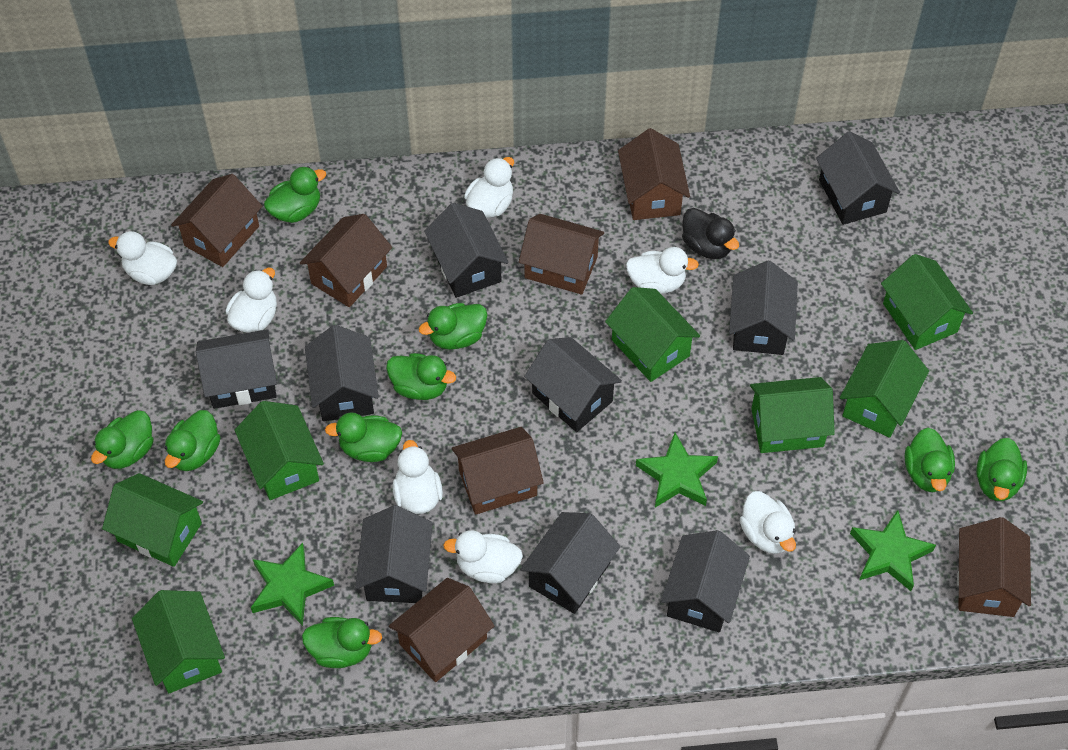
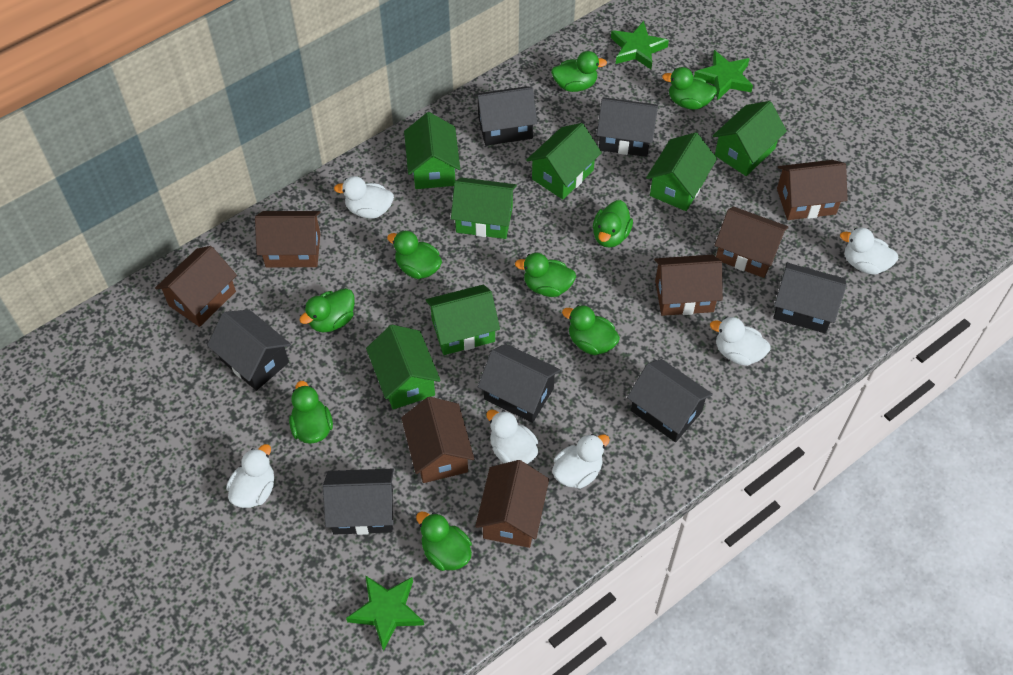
black duck: [682,208,739,259] = 1 -> none = 0
black house: [196,329,277,409] [305,325,379,421] [355,505,433,603] [424,203,509,298] [520,512,620,614] [524,337,622,432] [661,530,750,632] [729,261,798,355] [816,131,900,225] = 9 -> [207,310,291,391] [323,469,394,535] [474,86,537,146] [478,344,561,423] [597,98,658,157] [627,359,713,442] [773,263,847,333] = 7
white duck: [108,231,177,285] [225,268,277,333] [392,440,443,514] [443,530,523,583] [464,157,514,218] [626,247,699,294] [740,491,796,554] = 7 -> [226,444,274,508] [334,176,394,219] [486,410,538,464] [552,434,610,489] [710,317,770,366] [840,228,898,275] = 6

